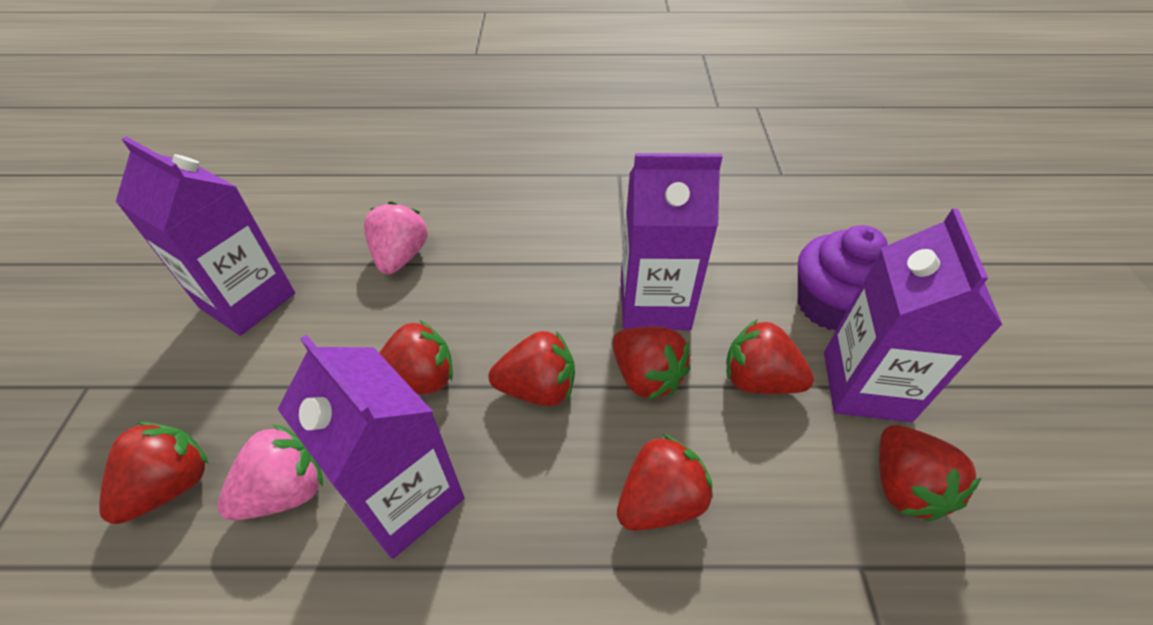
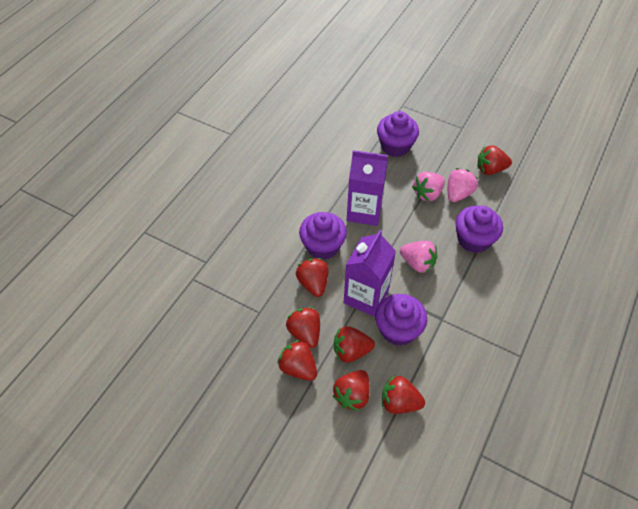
pink strawberry: [217,424,323,520] [364,201,428,274] = 2 -> [400,241,438,273] [412,172,445,202] [448,168,478,202] = 3
purple carton: [116,137,295,336] [278,335,464,559] [621,153,723,330] [824,208,1002,422] = 4 -> [344,230,396,317] [347,150,388,226] = 2
purple cupcake: [798,225,888,331] = 1 -> [299,212,347,260] [375,294,427,346] [377,111,419,157] [455,206,503,253] = 4

